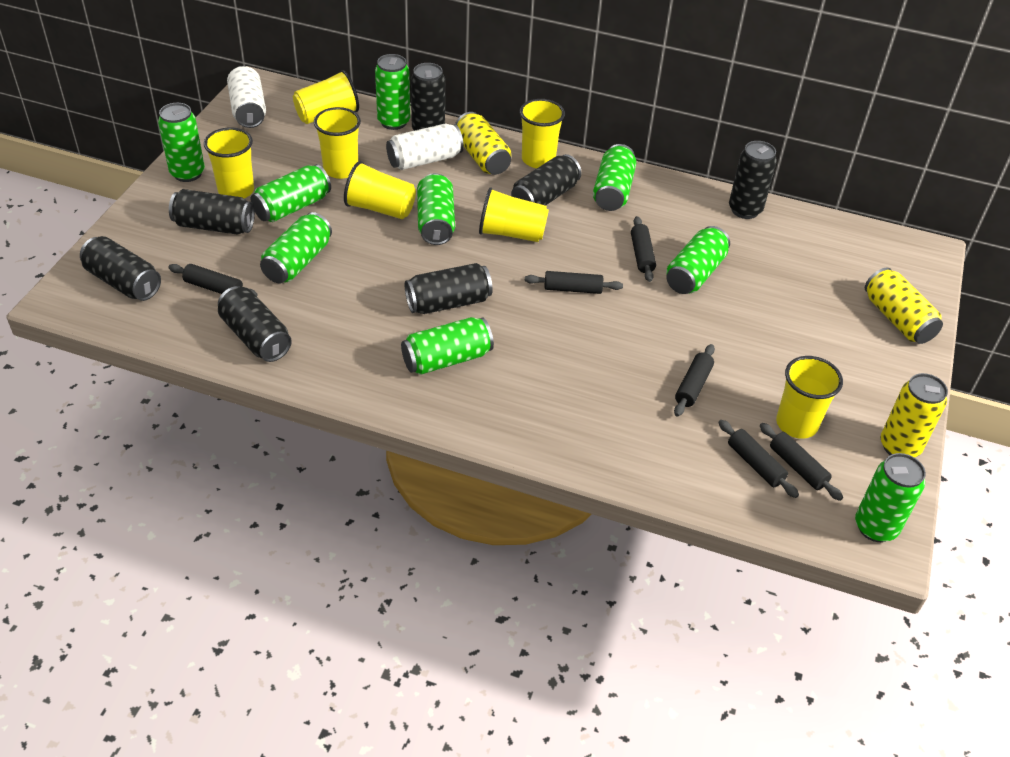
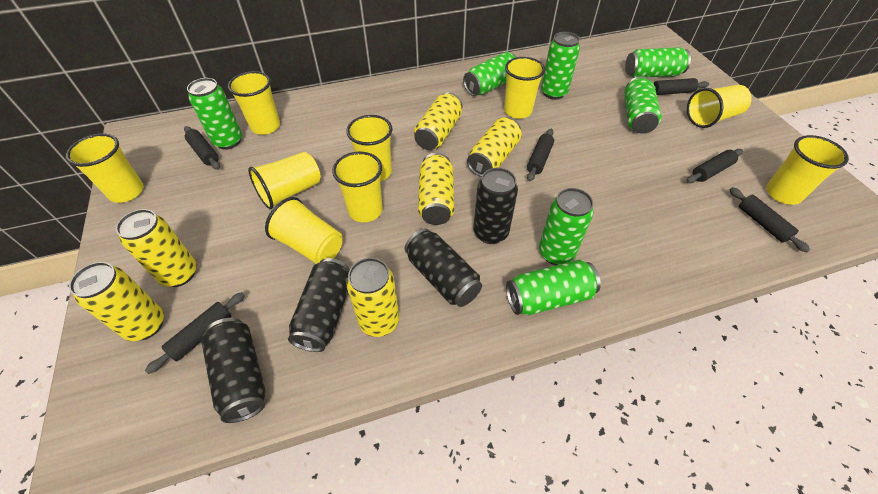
black can: [80,236,161,301] [169,189,255,234] [218,286,292,362] [405,263,493,314] [411,63,445,131] [511,154,581,206] [729,141,777,219] = 7 -> [201,318,266,423] [288,258,350,352] [404,229,482,307] [473,168,518,244] = 4
green can: [158,103,205,182] [251,164,331,222] [260,212,332,283] [375,54,410,130] [401,317,494,375] [417,173,455,245] [593,144,636,211] [666,226,730,294] [855,453,926,542] = 9 -> [187,78,242,150] [463,52,517,96] [506,260,601,315] [539,188,594,265] [541,32,580,100] [624,76,662,134] [625,47,691,78] = 7
white can: [227,66,266,128] [386,123,464,170] = 2 -> none = 0
yellow can: [455,112,511,175] [865,267,943,344] [880,373,948,458] = 3 -> [69,262,164,341] [116,209,196,287] [346,258,400,337] [414,92,463,150] [418,153,454,225] [467,117,522,177] = 6
yellow cup: [204,127,254,198] [293,70,359,124] [314,107,361,179] [344,161,416,219] [479,187,549,242] [520,99,565,168] [776,356,843,439] = 7 -> [66,133,144,203] [228,71,280,135] [248,152,321,209] [265,197,342,264] [332,151,383,222] [346,115,393,181] [504,57,545,119] [687,85,752,128] [766,135,849,205] = 9

